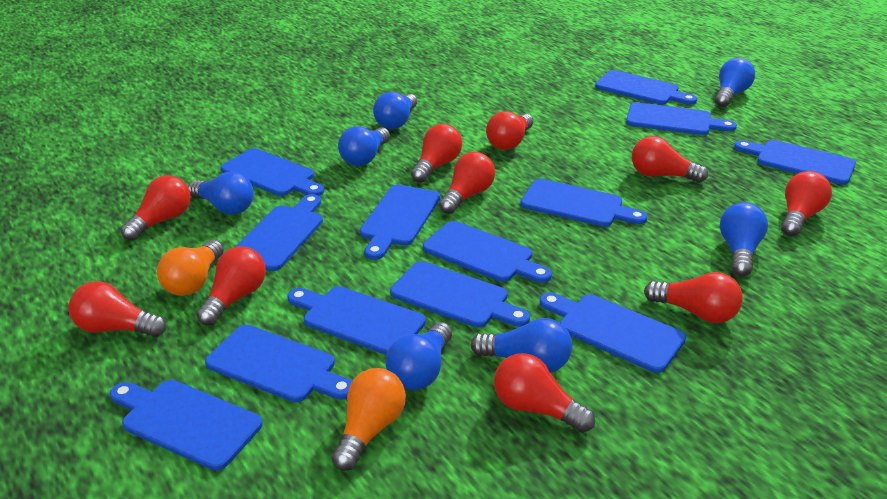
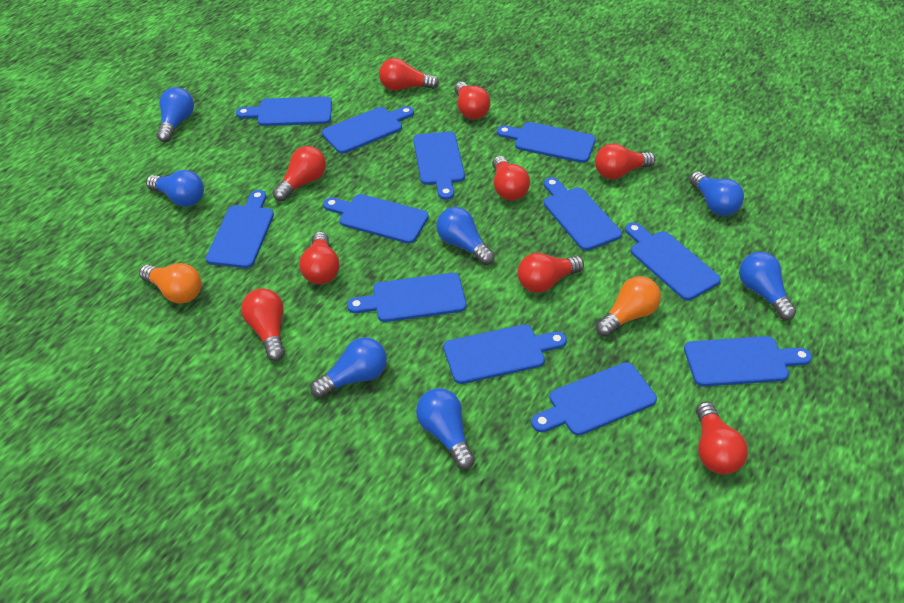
blue cutting board: [110,380,263,471] [205,325,352,402] [220,148,324,196] [235,194,323,271] [287,286,426,355] [360,185,440,260] [390,261,530,328] [423,221,552,283] [520,179,647,227] [540,292,686,373] [595,70,697,105] [626,102,737,135] [734,140,856,185] = 13 -> [206,190,274,268] [236,97,332,126] [322,106,414,154] [323,194,429,244] [347,273,466,322] [413,132,465,200] [443,325,567,384] [497,122,596,163] [531,362,657,436] [544,177,622,251] [625,222,721,300] [684,336,812,387] = 12
red light bulb: [68,281,166,337] [121,175,191,241] [196,246,266,326] [411,124,462,183] [439,152,495,214] [486,111,533,150] [494,353,595,433] [632,136,708,183] [644,272,743,323] [781,171,832,236] = 10 -> [241,288,285,361] [273,146,326,201] [300,232,339,284] [379,58,439,91] [454,82,490,119] [492,156,530,201] [518,253,584,293] [595,143,655,179] [696,402,748,474] = 9

